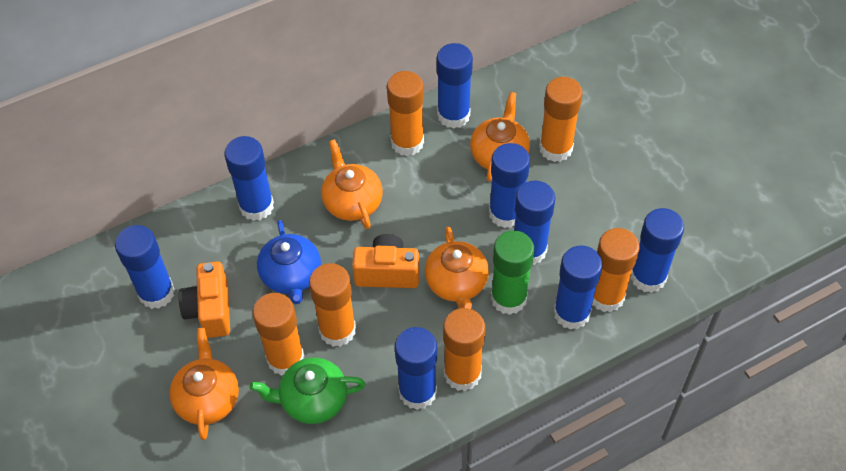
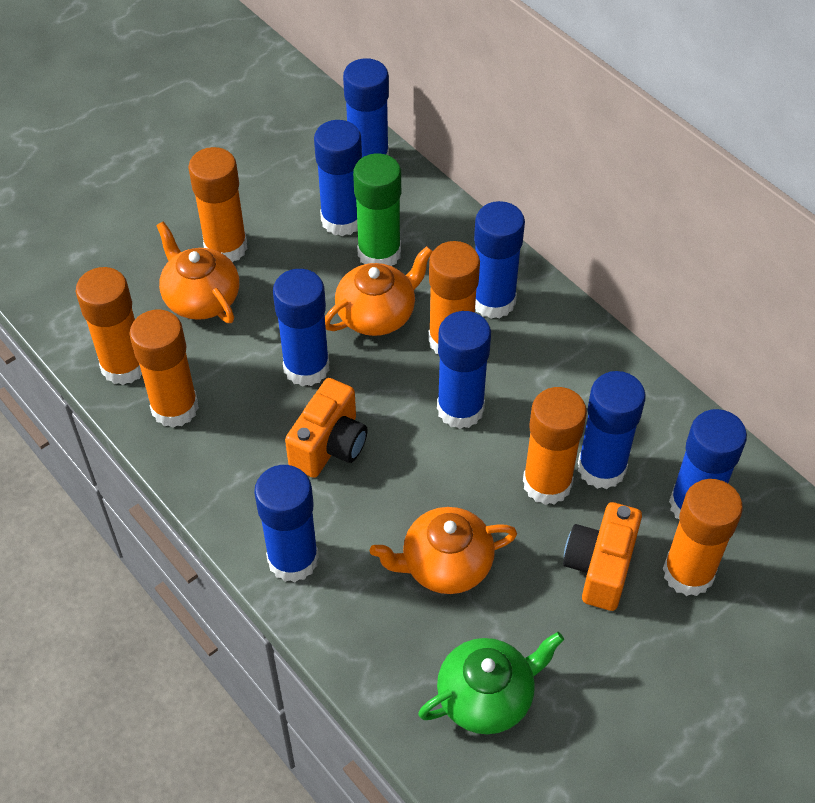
blue teapot: [257,220,321,304] = 1 -> none = 0
orange teapot: [169,328,239,440] [321,139,383,229] [425,226,489,309] [470,92,530,181] = 4 -> [156,221,239,323] [325,246,433,336] [370,507,517,594] = 3

